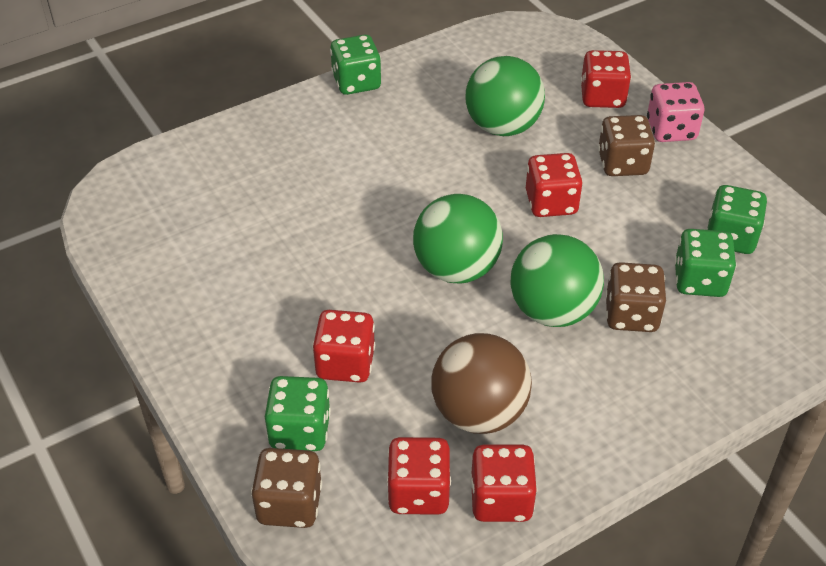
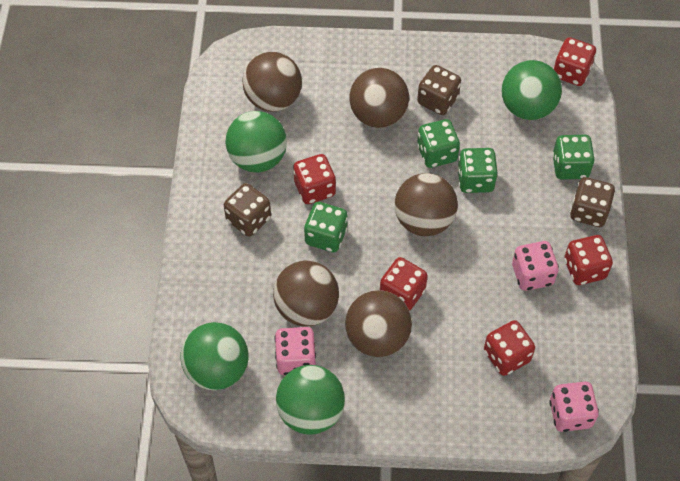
brown ball: [431,333,532,434] = 1 -> [242,52,302,112] [273,261,339,327] [345,290,412,357] [349,68,409,128] [395,173,458,236] = 5
green ball: [413,194,503,284] [466,56,545,136] [510,234,604,327] = 3 -> [180,322,249,390] [225,111,287,172] [276,365,345,435] [502,60,562,120] = 4
pink dice: [647,82,704,142] = 1 -> [274,327,316,375] [512,241,559,291] [549,381,599,432] = 3

